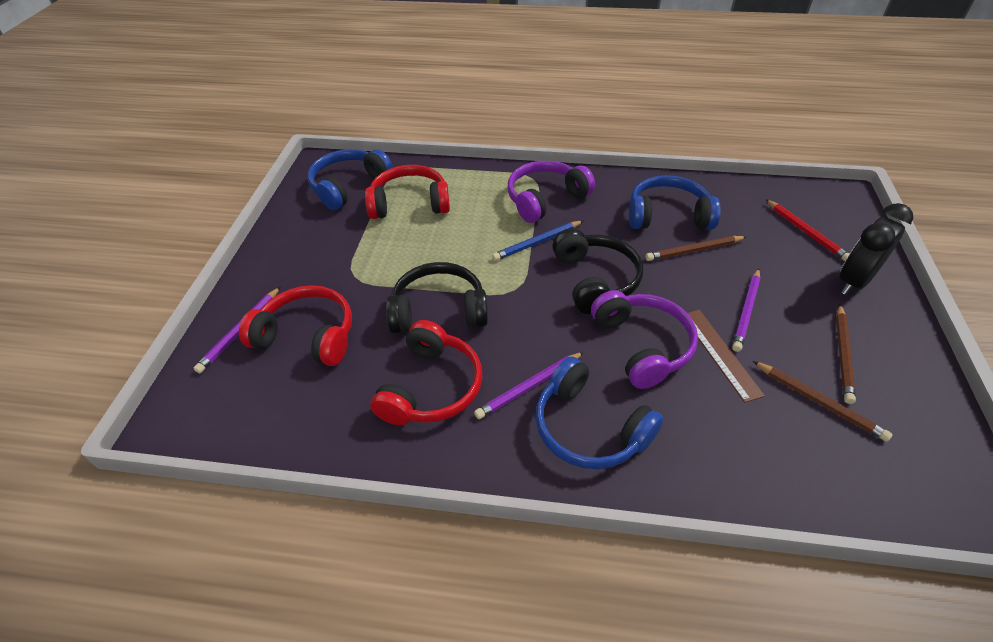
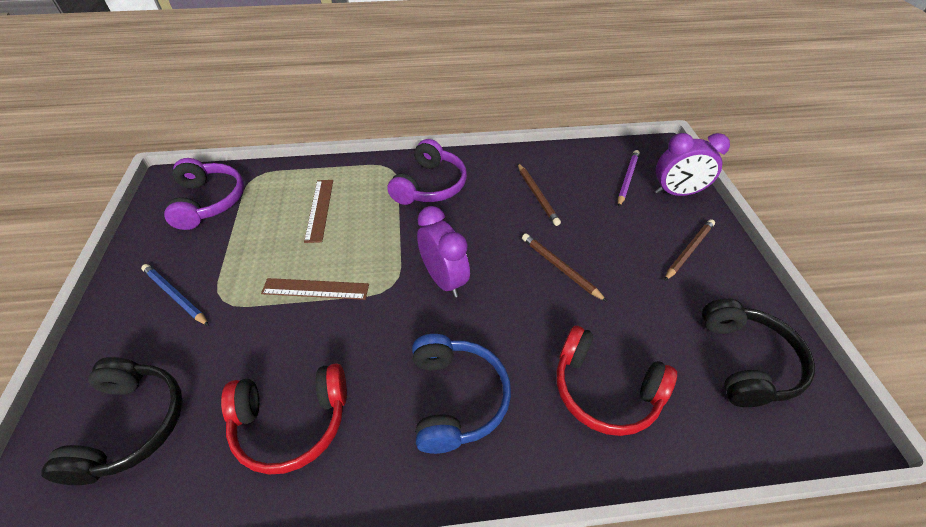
black clock: [839,203,913,295] = 1 -> none = 0
blue headphones: [308,149,393,210] [535,356,663,469] [629,175,721,230] = 3 -> [412,334,511,454] = 1
brown ruler: [687,310,765,403] = 1 -> [261,278,369,300] [304,180,333,243] = 2
purple clock: none = 0 -> [417,206,470,297] [655,133,730,196] = 2
purple pencil: [194,287,280,373] [474,352,584,419] [732,268,760,352] = 3 -> [618,150,640,207] = 1
red headphones: [239,285,352,366] [365,165,450,219] [370,320,483,425] = 3 -> [221,363,347,475] [557,326,677,436] = 2
red pencil: [765,199,849,261] = 1 -> none = 0

